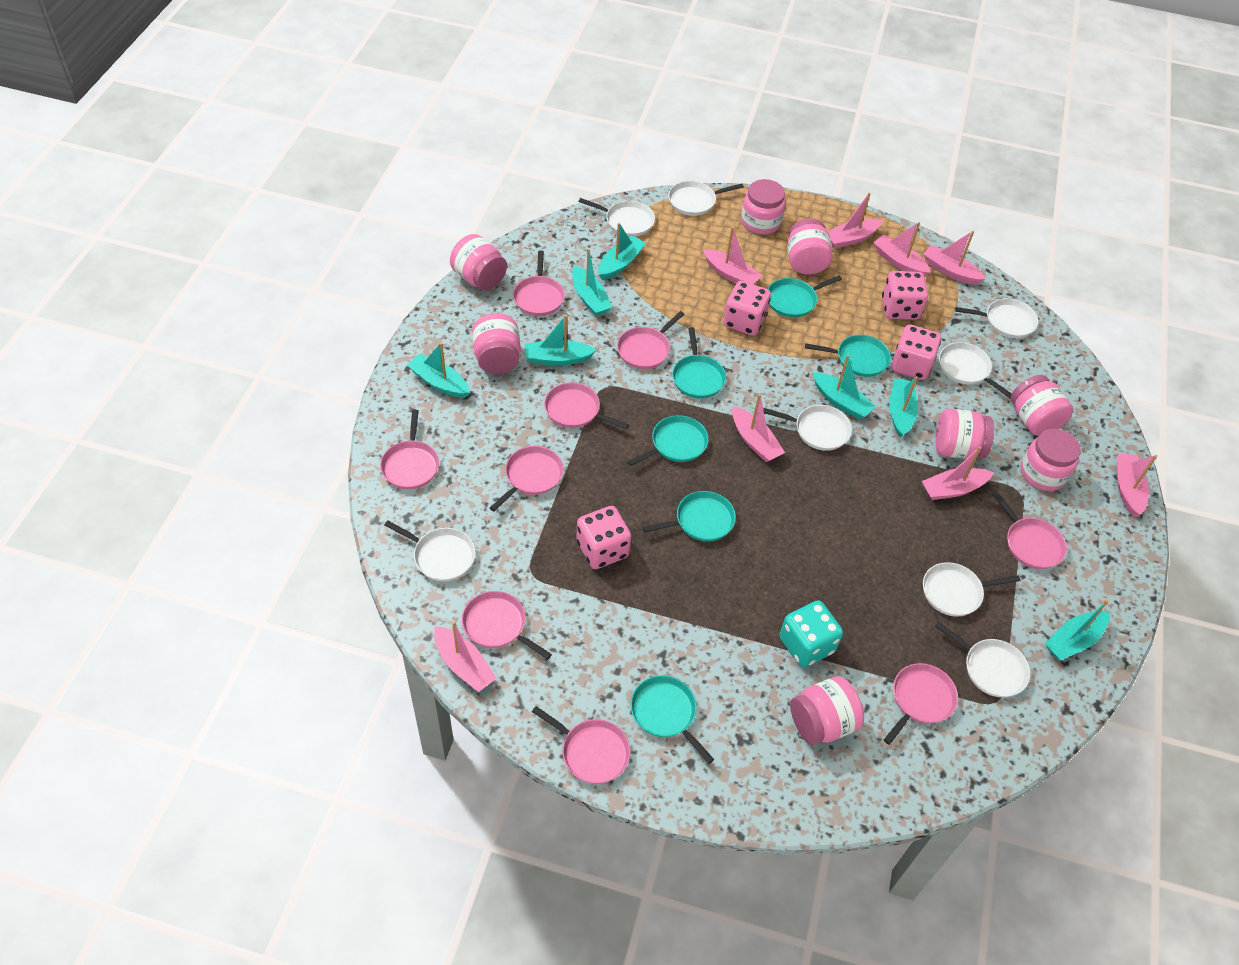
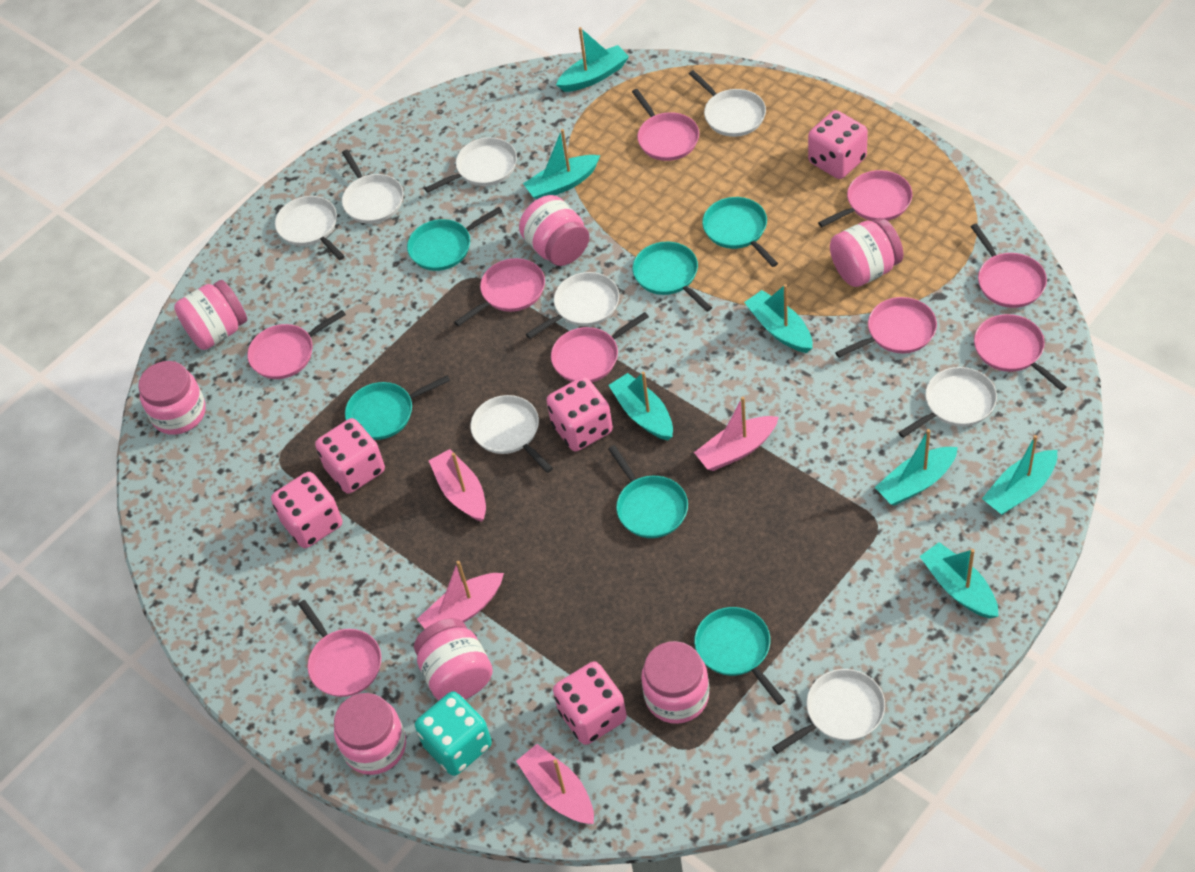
pink boat: [434,621,497,692] [703,227,762,284] [732,394,785,462] [828,192,883,249] [873,222,931,277] [922,447,994,500] [923,231,985,285] [1117,453,1157,516] = 8 -> [417,561,504,629] [429,449,486,522] [516,744,594,824] [694,397,779,471] = 4
pink dice: [576,506,631,569] [723,281,771,336] [882,271,928,320] [891,324,941,380] = 4 -> [271,472,342,548] [315,418,385,494] [547,377,613,451] [553,661,627,745] [808,110,868,179] = 5
pink jar: [450,234,507,290] [472,313,521,374] [741,179,786,235] [787,218,833,275] [790,676,864,745] [936,409,994,459] [1011,375,1073,436] [1021,429,1081,491] = 8 -> [138,361,206,435] [174,280,247,350] [334,693,406,775] [414,618,493,701] [519,195,590,266] [641,641,709,724] [830,218,903,287] = 7

